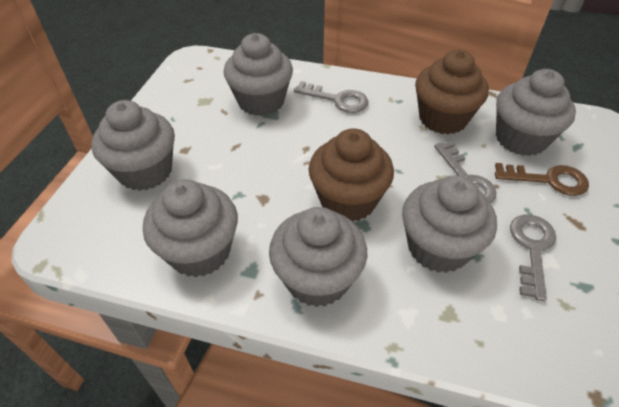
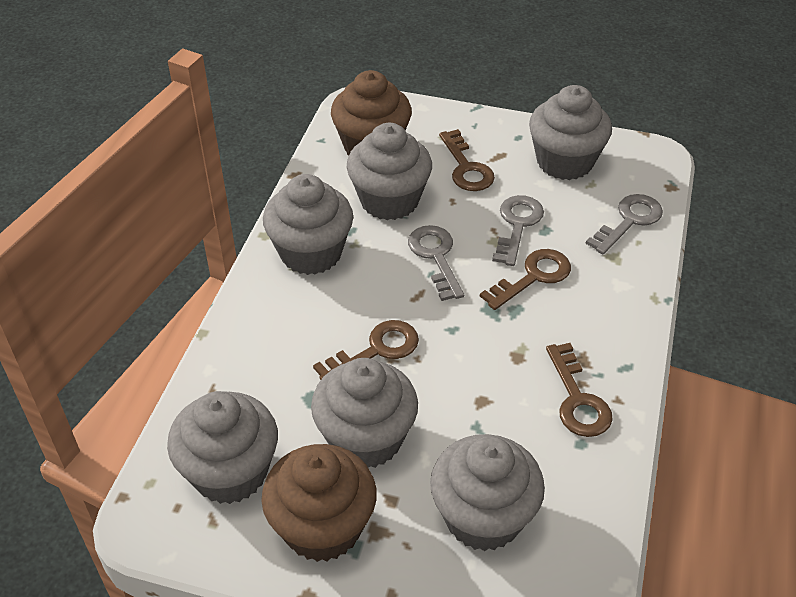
brown key: [495,163,589,196] = 1 -> [313,320,419,380] [439,129,495,191] [480,249,571,310] [546,343,613,437] = 4

